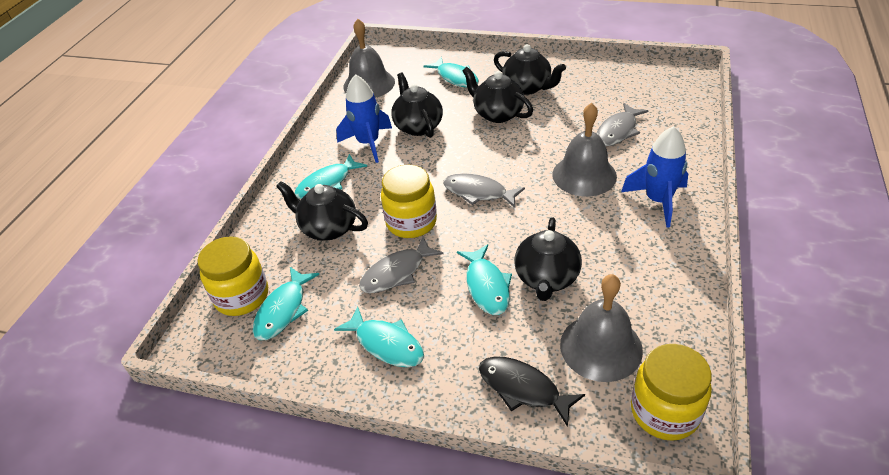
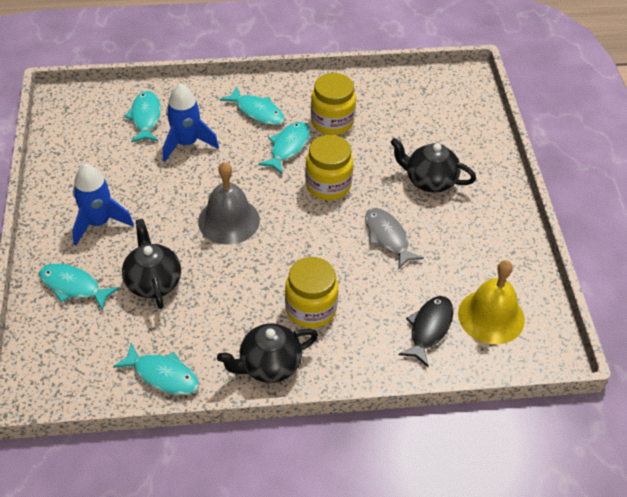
black teapot: [276,181,368,241] [391,73,443,138] [463,67,533,123] [494,44,566,95] [514,217,582,301] = 5 -> [122,219,181,309] [217,323,318,383] [391,138,476,193] = 3
grey bell: [343,19,395,98] [552,103,617,197] [560,274,643,382] = 3 -> [198,162,260,245] = 1
grey fish: [359,237,444,293] [443,173,525,208] [596,103,648,146] = 3 -> [365,208,424,269] = 1
yellow bell: none = 0 -> [458,260,525,344] = 1

